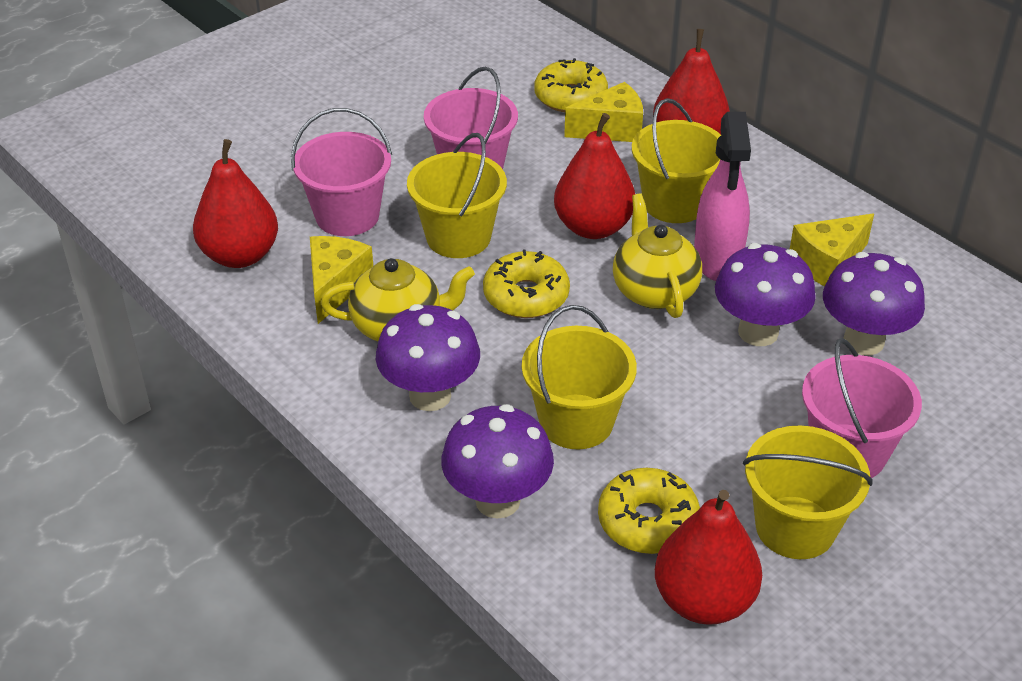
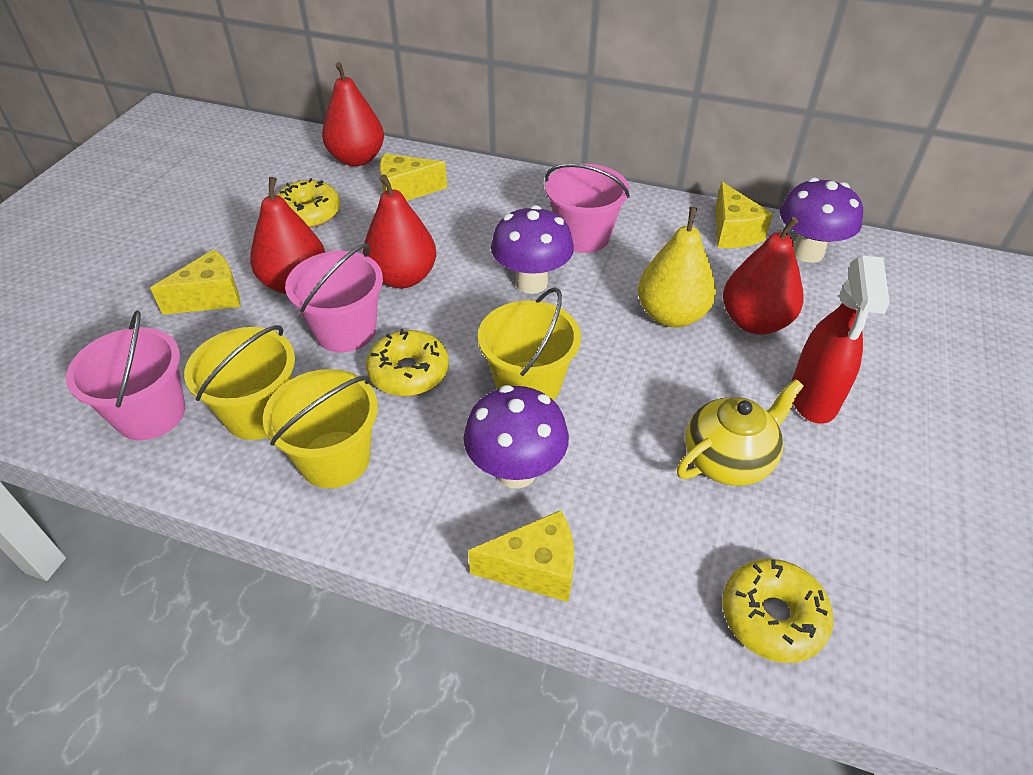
pink spray bottle: [694,112,751,281] = 1 -> none = 0
purple mushroom: [376,304,480,411] [441,404,554,519] [715,243,816,346] [823,252,925,355] = 4 -> [464,385,569,489] [491,205,574,294] [780,178,863,263] = 3
red spray bottle: none = 0 -> [791,255,890,424] = 1
yellow bucket: [407,133,507,258] [522,305,637,449] [632,98,721,223] [743,425,872,559] = 4 -> [184,325,295,440] [263,369,378,488] [478,287,581,401] = 3
yellow cheese: [310,236,373,324] [564,82,643,142] [790,214,874,286] = 3 -> [150,249,240,315] [380,153,447,201] [468,510,574,602] [715,182,773,248] = 4
yellow pear: none = 0 -> [638,207,716,327] = 1
yellow teapot: [321,258,475,341] [613,193,702,318] = 2 -> [677,379,804,486] = 1

